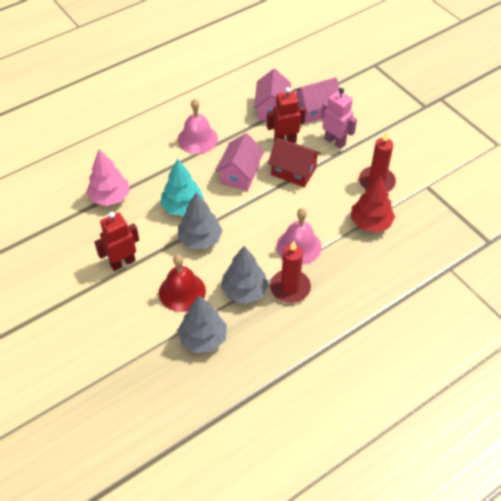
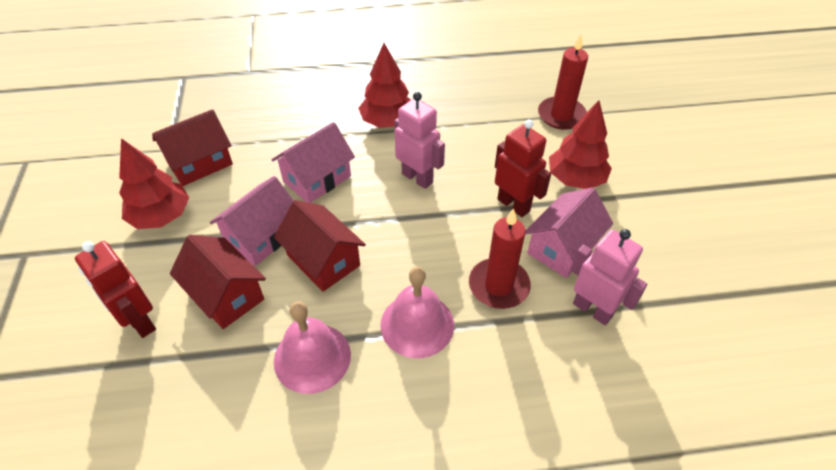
grey tree: [178,192,223,249] [178,295,227,353] [221,246,268,304] = 3 -> none = 0
pink robot: [322,88,357,149] = 1 -> [394,92,445,189] [571,229,647,325] = 2
pink tree: [86,149,130,206] = 1 -> none = 0
red bell: [159,254,206,312] = 1 -> none = 0
red house: [268,138,321,187] = 1 -> [152,109,233,186] [170,235,266,329] [274,200,366,292] = 3
red tree: [351,175,395,233] = 1 -> [119,138,189,229] [358,43,411,128] [549,100,612,189] = 3
turquoise tree: [161,159,204,216] = 1 -> none = 0

